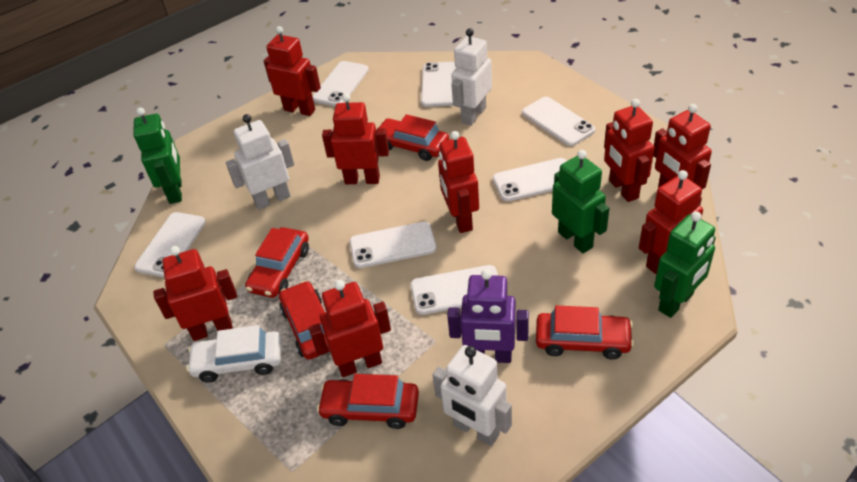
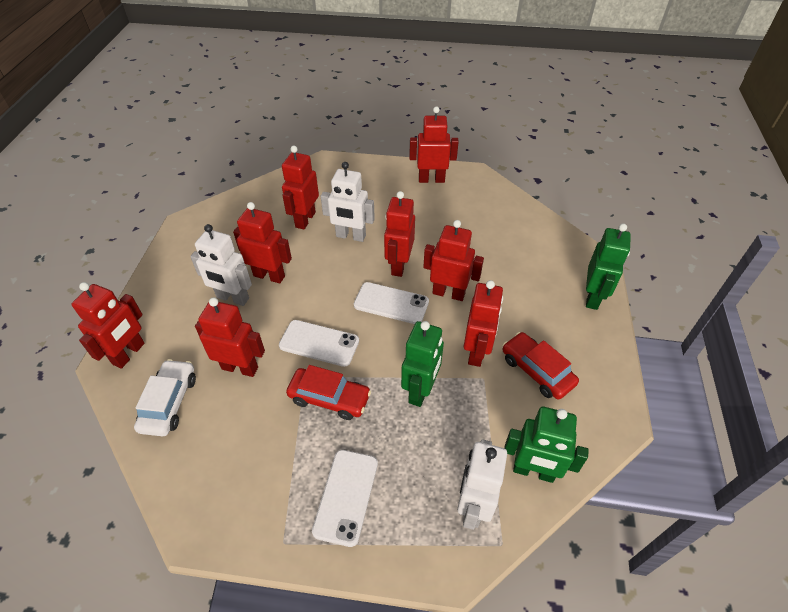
purple robot: [447,269,529,363] = 1 -> none = 0
red car: [245,227,309,298] [279,281,330,360] [317,374,419,429] [379,114,449,161] [536,305,634,360] = 5 -> [286,365,371,420] [503,332,579,400] = 2
white phone: [134,212,206,278] [312,61,369,106] [350,222,436,268] [411,265,498,315] [421,62,456,107] [493,158,567,202] [522,97,595,146] = 7 -> [279,320,359,367] [312,450,378,547] [354,282,429,324] = 3

